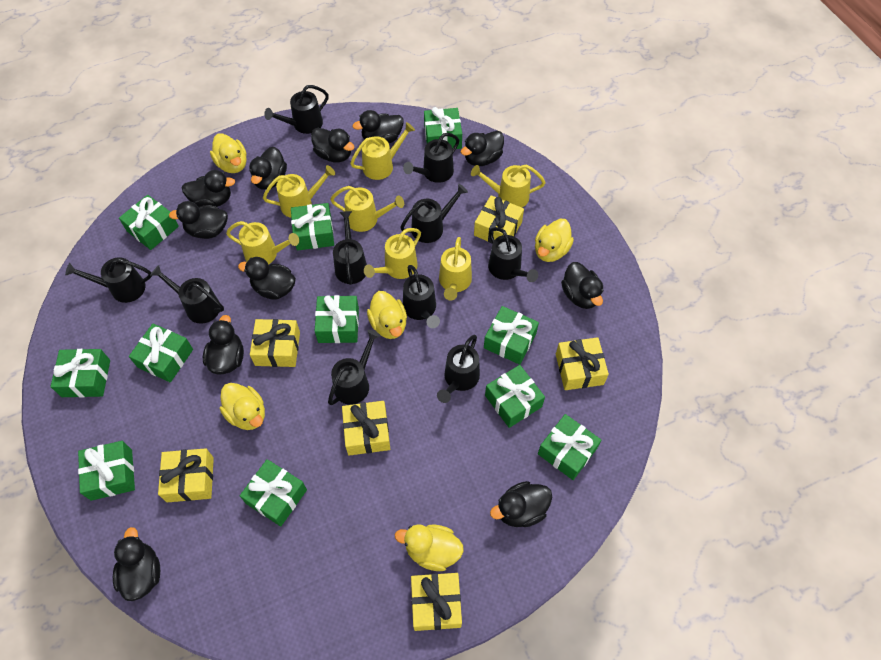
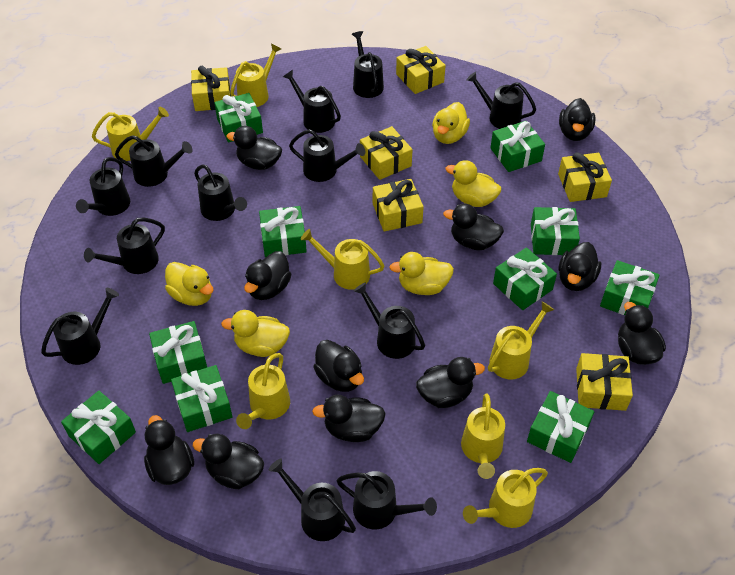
black watering can: [65,257,152,303] [150,265,224,324] [264,85,329,134] [328,330,381,405] [333,211,367,285] [400,184,468,243] [403,133,459,183] [403,265,440,328] [437,335,480,403] [488,227,538,282] = 10 -> [41,288,119,365] [76,157,130,216] [84,218,165,274] [115,135,193,187] [194,164,247,221] [269,458,356,541] [283,70,341,133] [289,129,365,182] [337,471,437,530] [352,31,384,98] [354,282,425,359] [467,72,536,129] = 12
green gift: [50,349,110,397] [78,441,135,501] [119,195,179,250] [129,324,193,382] [240,459,307,526] [291,203,334,251] [315,295,359,343] [424,107,462,149] [484,306,539,365] [485,365,545,428] [538,414,601,480] = 11 -> [61,391,136,464] [149,321,207,384] [171,365,232,432] [214,93,263,143] [259,206,307,258] [490,121,545,172] [493,248,557,310] [527,391,594,463] [531,207,580,255] [600,260,660,315] = 10

